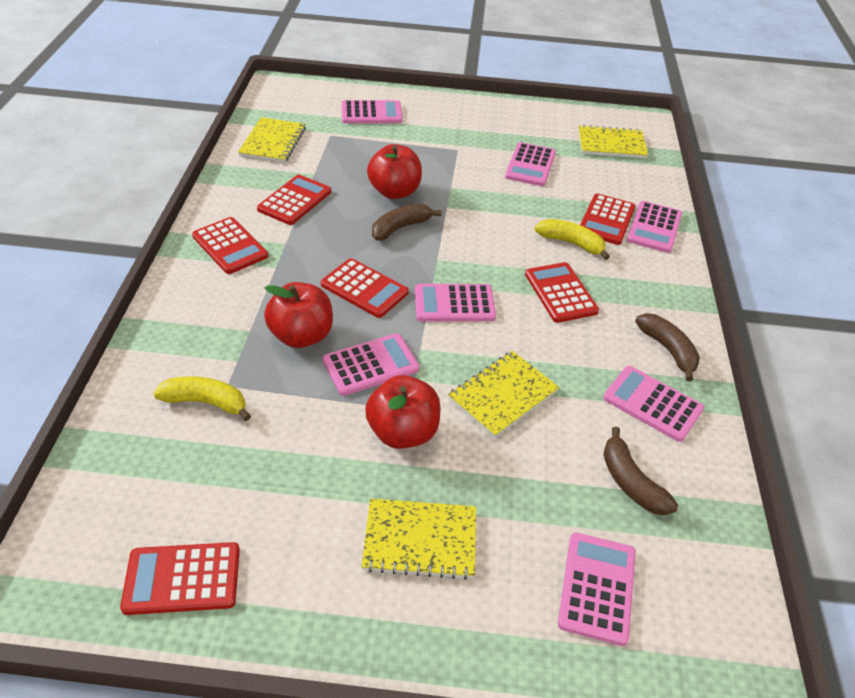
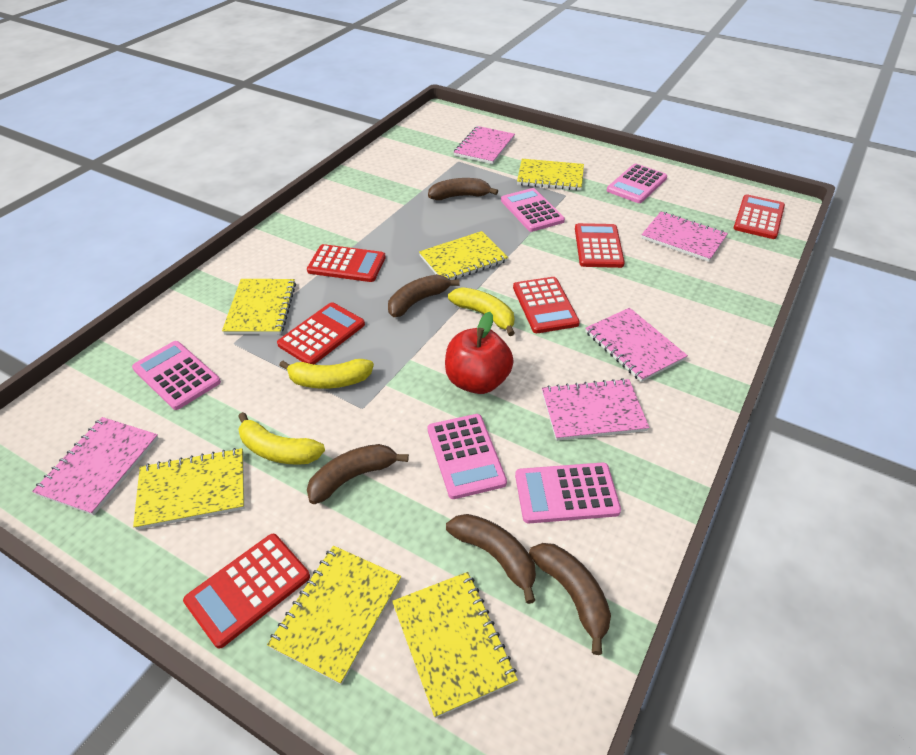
brown banana: [372,203,442,240] [603,427,678,515] [635,313,700,382] = 3 -> [307,444,409,504] [388,274,460,317] [428,178,498,200] [446,514,536,604] [529,543,611,655] = 5
pink calculator: [323,333,420,396] [342,100,403,123] [415,284,496,321] [505,142,556,186] [558,532,636,646] [603,366,704,442] [627,201,682,253] = 7 -> [132,341,221,410] [428,414,507,499] [501,188,565,232] [515,462,621,523] [607,164,667,203] = 5
pink notebook: none = 0 -> [32,417,159,515] [454,126,515,164] [542,378,649,441] [585,308,688,382] [641,211,728,262] = 5
red apple: [264,282,333,348] [365,375,440,449] [367,144,422,199] = 3 -> [445,312,514,394] = 1
yellow banana: [153,376,251,421] [535,219,610,260] = 2 -> [238,412,325,465] [279,359,374,389] [448,287,515,336] = 3
yellow notebook: [238,117,306,163] [362,498,476,580] [448,351,559,438] [578,125,648,158] = 4 -> [133,448,244,530] [222,279,296,335] [267,546,401,685] [392,572,518,718] [419,231,508,280] [517,159,584,191] = 6

